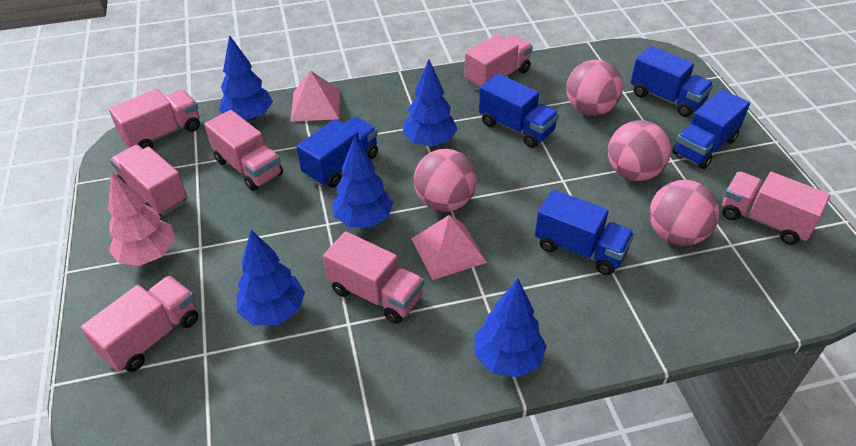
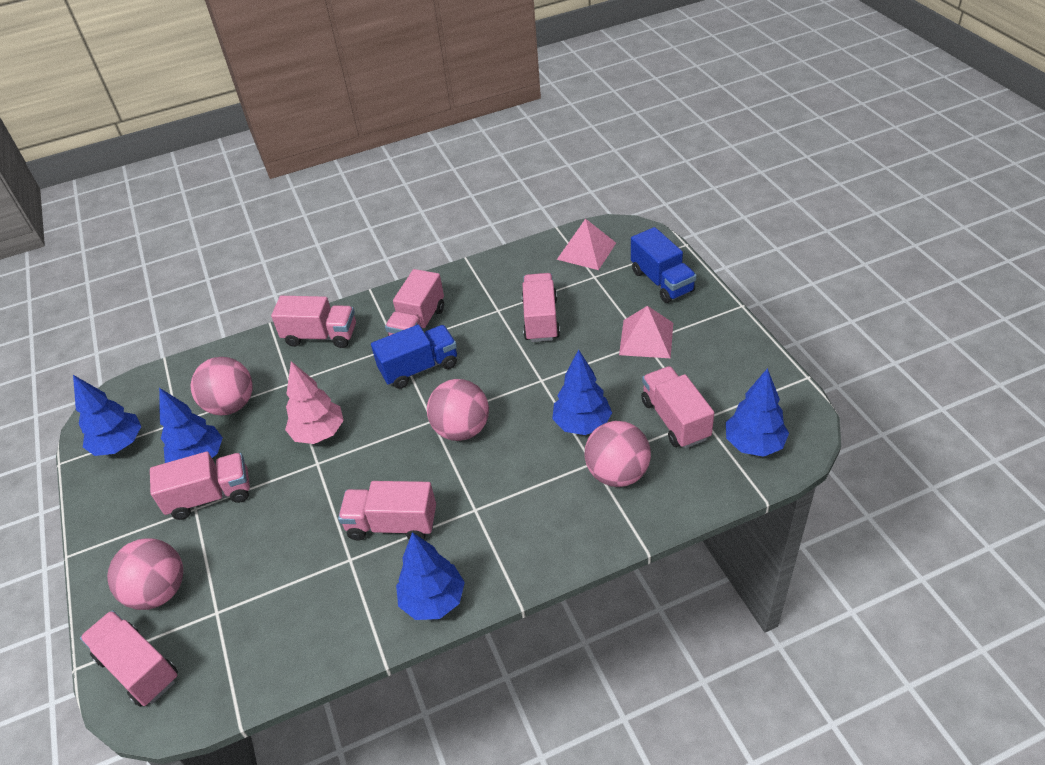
blue truck: [297,117,378,188] [479,74,559,148] [535,190,634,275] [630,46,714,117] [672,89,750,169] = 5 -> [371,325,457,389] [631,227,697,303] = 2

